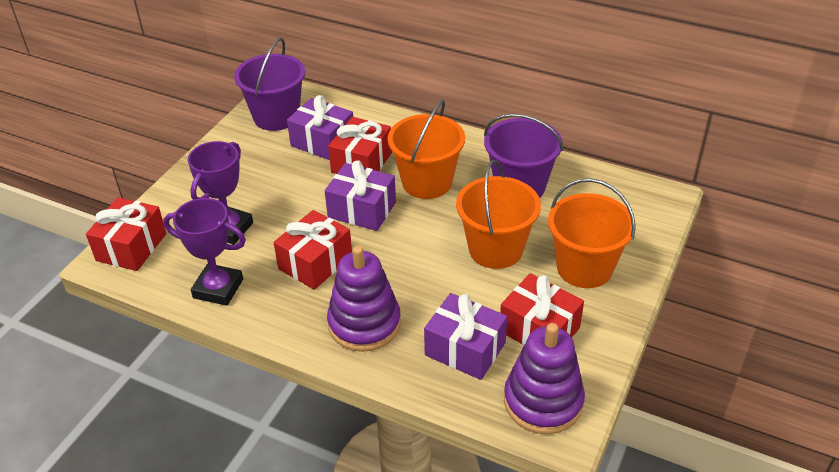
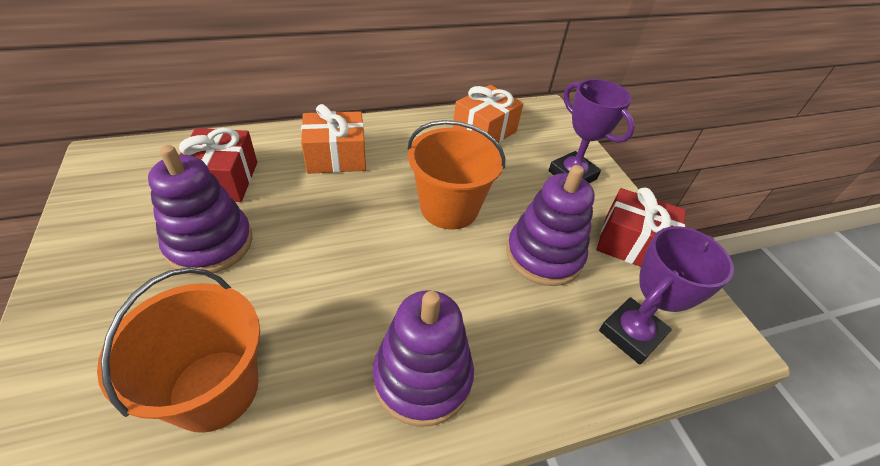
orange bucket: [388,100,465,199] [456,160,541,269] [548,178,636,288] = 3 -> [97,267,260,433] [408,120,506,230] = 2
orange gift: none = 0 -> [301,104,366,174] [453,85,523,143] = 2
purple bucket: [234,37,305,131] [484,114,563,198] = 2 -> none = 0
purple gift: [287,95,353,160] [325,160,396,231] [424,293,507,380] = 3 -> none = 0
purple stacking toy: [327,246,401,352] [504,323,585,434] = 2 -> [148,145,253,275] [373,290,474,427] [506,165,595,286] = 3
red gift: [86,197,166,271] [274,210,352,290] [328,117,392,174] [500,273,584,346] = 4 -> [179,128,257,202] [597,188,686,267] = 2

